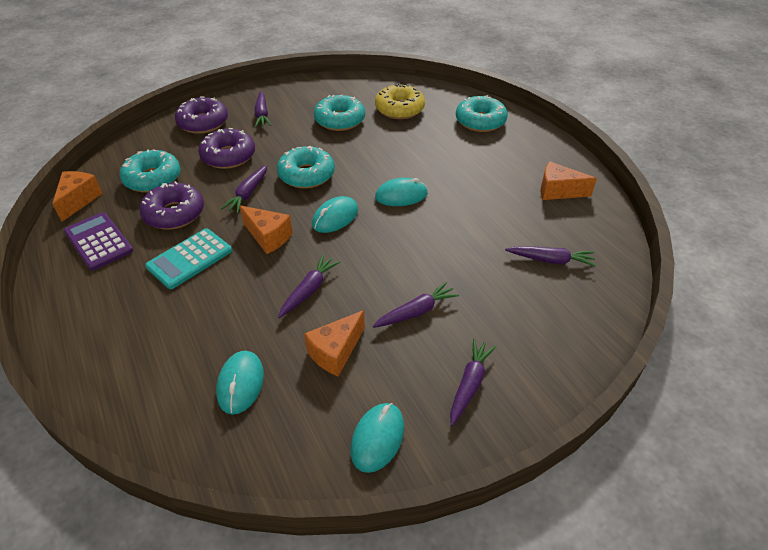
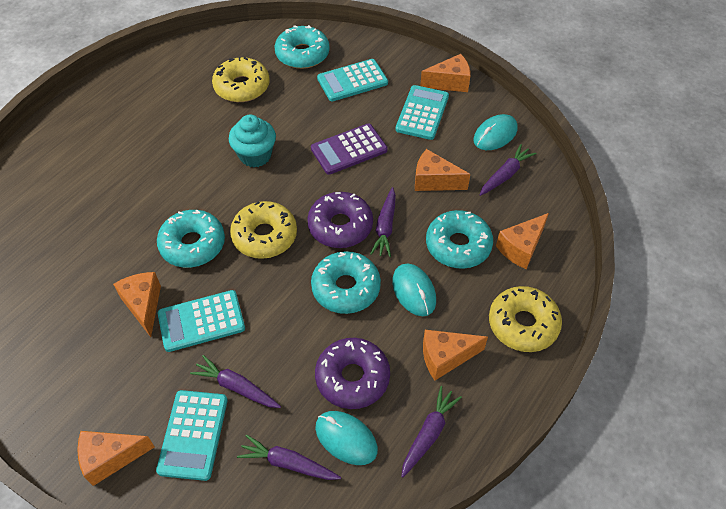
orange cheese: [52,171,103,222] [240,205,293,254] [304,310,365,376] [540,161,597,200] = 4 -> [77,431,155,486] [113,272,161,337] [415,149,470,191] [420,54,471,92] [423,330,488,380] [496,213,549,269] = 6
purple carrot: [221,164,267,213] [255,91,271,128] [278,254,340,318] [373,282,459,328] [450,339,496,426] [505,246,596,266] = 6 -> [190,355,281,408] [237,435,341,480] [370,187,396,257] [401,386,462,477] [479,144,536,196] = 5
purple donut: [139,181,204,230] [175,96,228,134] [198,128,255,169] = 3 -> [307,192,373,248] [315,338,390,409] = 2
turquoise calculator: [145,229,232,289] = 1 -> [156,390,228,481] [158,290,245,352] [317,59,388,101] [395,85,449,140] = 4
turquoise cupcake: none = 0 -> [229,115,276,167] = 1
turquoise mouse: [216,351,264,415] [312,196,358,233] [350,403,404,473] [375,178,428,206] = 4 -> [315,411,378,465] [392,263,436,316] [473,114,518,150] = 3
yellow donut: [375,83,425,119] = 1 -> [212,57,270,102] [230,201,297,259] [489,286,562,352] = 3

